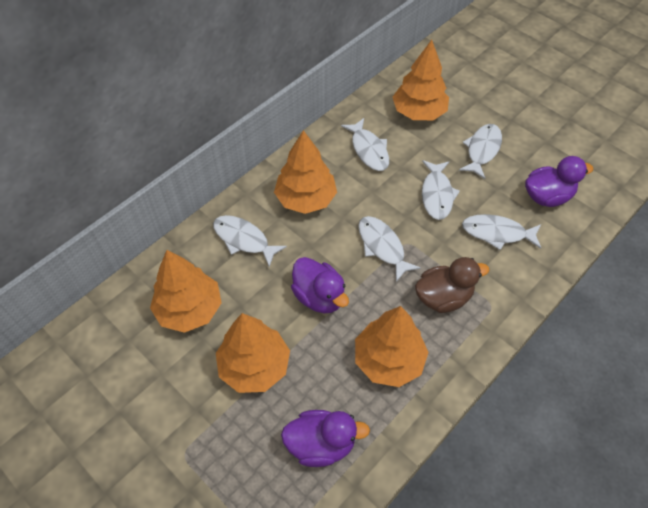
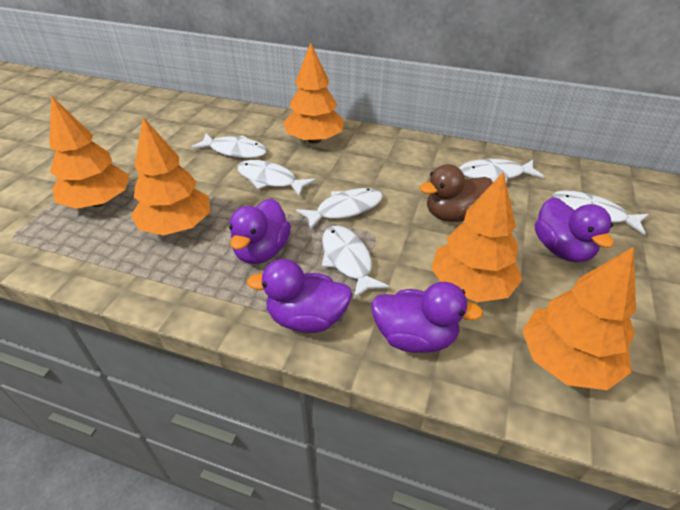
purple duck: [281,410,370,467] [291,257,349,313] [525,156,594,207] = 3 -> [229,199,291,264] [247,259,352,333] [371,282,483,353] [535,197,614,262] = 4

